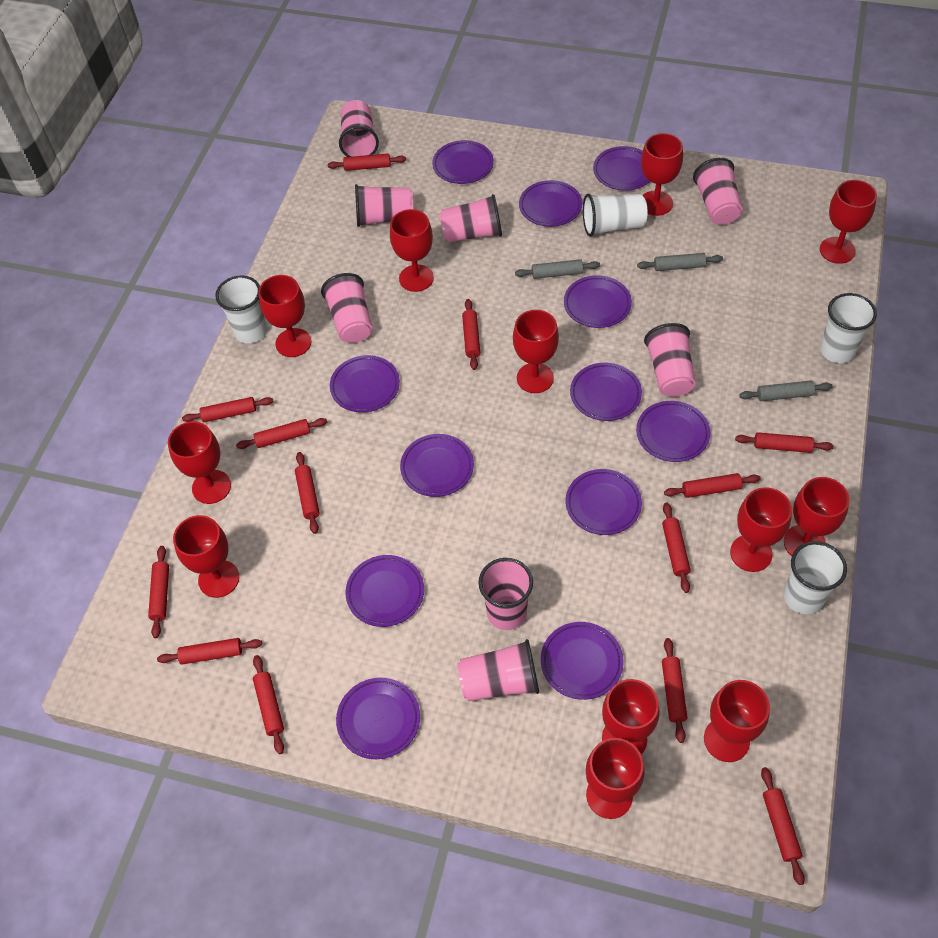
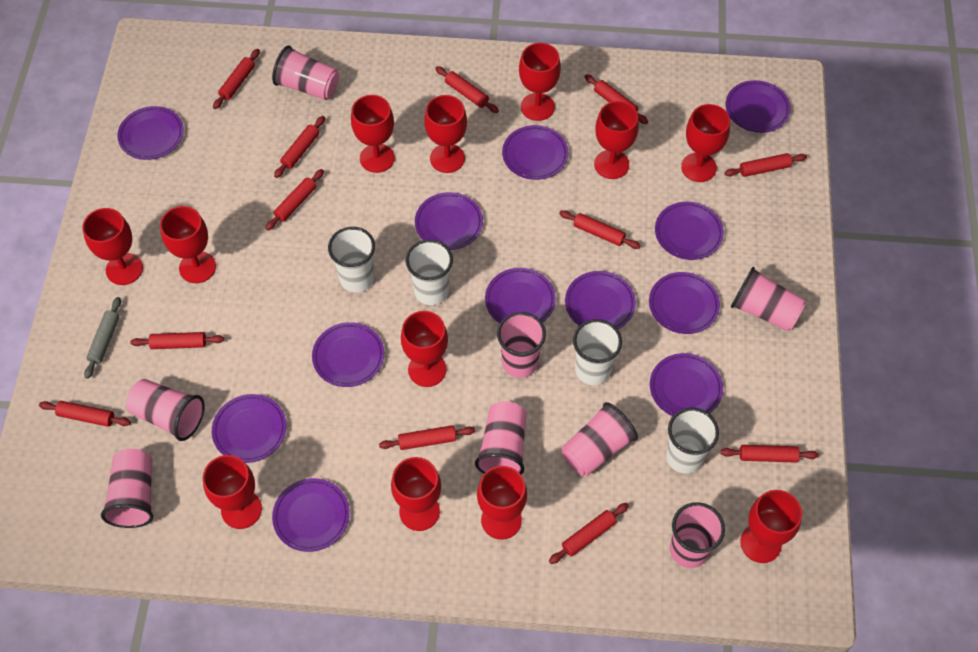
grey rolling pin: [515,259,600,279] [637,253,723,271] [739,381,833,401] = 3 -> [84,297,121,379] = 1
red rolling pin: [148,546,169,638] [157,638,262,664] [182,397,274,422] [236,418,327,449] [253,655,284,754] [295,452,320,534] [328,154,406,171] [462,299,480,370] [662,503,691,593] [662,638,687,743] [664,473,761,498] [735,432,834,453] [761,767,805,885] = 13 -> [39,401,131,427] [130,332,224,349] [213,49,260,109] [265,169,324,231] [274,116,325,178] [379,425,475,450] [435,66,499,113] [549,503,629,564] [559,210,641,249] [584,74,648,124] [720,445,819,463] [725,153,807,177] = 12

